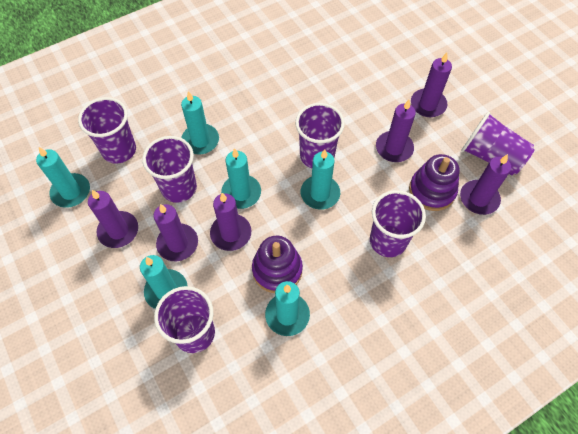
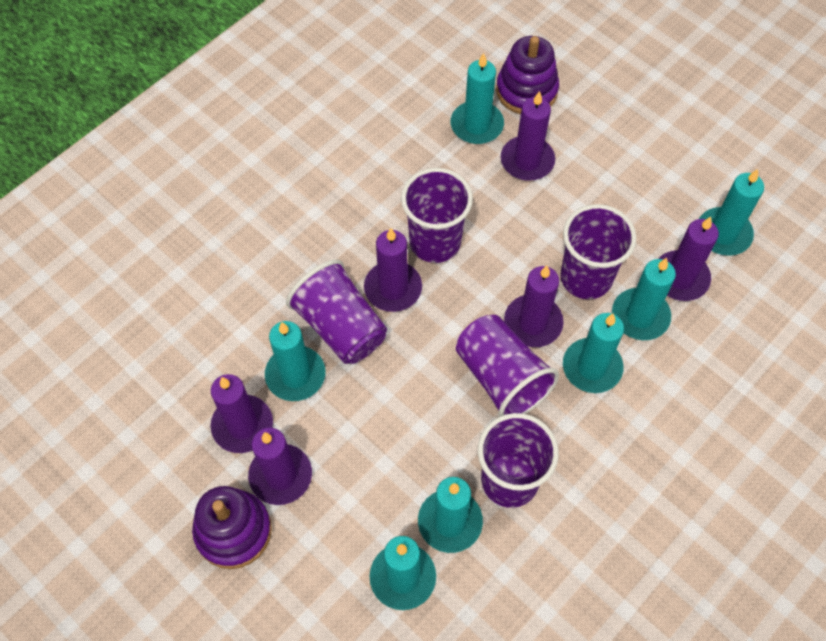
purple cup: [78,97,136,164] [142,136,197,203] [154,286,215,353] [295,103,345,168] [370,190,426,257] [461,112,535,176] = 6 -> [286,260,387,364] [401,168,473,263] [456,315,559,417] [478,413,559,508] [560,204,637,299] = 5
turquoise candle: [36,147,90,208] [140,255,188,309] [181,91,219,154] [221,148,261,209] [265,281,310,336] [301,149,340,210] = 6 -> [265,321,325,401] [370,536,436,610] [418,477,483,553] [451,53,504,144] [563,313,624,393] [612,258,676,340] [699,169,764,256] = 7

